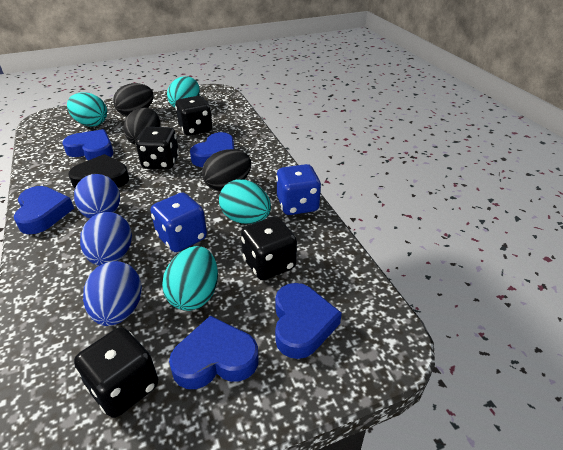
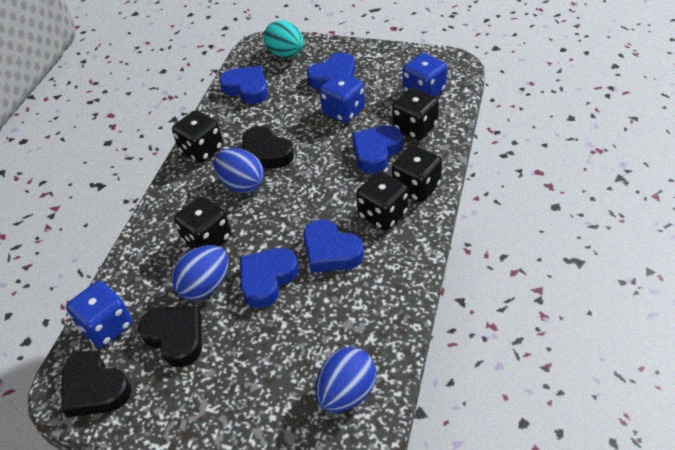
black dice: [74,327,158,418] [136,127,179,169] [175,96,213,136] [241,217,297,280] = 4 -> [172,110,223,163] [174,196,231,249] [356,171,408,231] [392,88,439,140] [392,145,442,202] = 5
black egg: [113,83,153,116] [123,108,161,145] [202,149,251,191] = 3 -> none = 0
black heart: [68,154,129,188] = 1 -> [61,351,131,417] [138,306,202,367] [242,126,294,169] = 3
blue dice: [151,193,207,252] [276,164,321,215] = 2 -> [66,281,132,348] [319,72,365,123] [403,53,447,97] = 3
turquoise egg: [67,92,107,127] [162,246,218,311] [167,76,200,108] [219,179,271,224] = 4 -> [264,21,304,57] = 1

